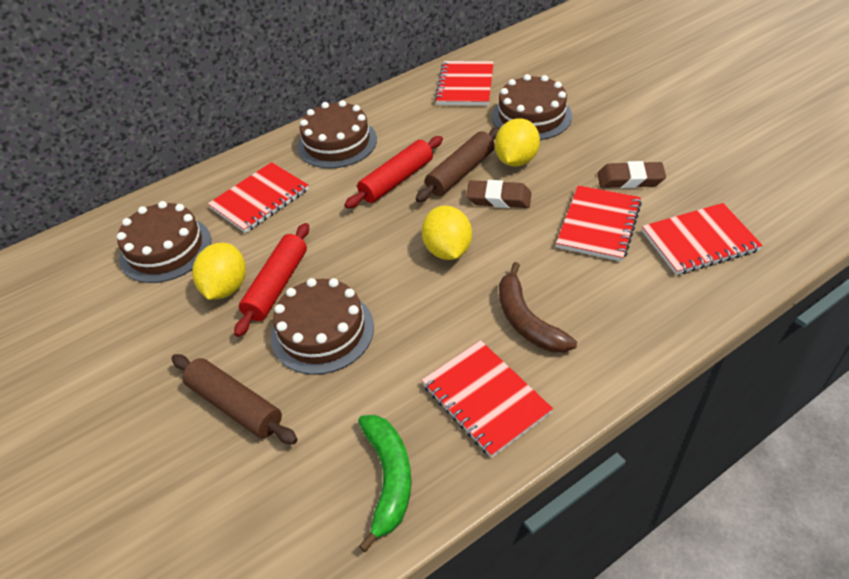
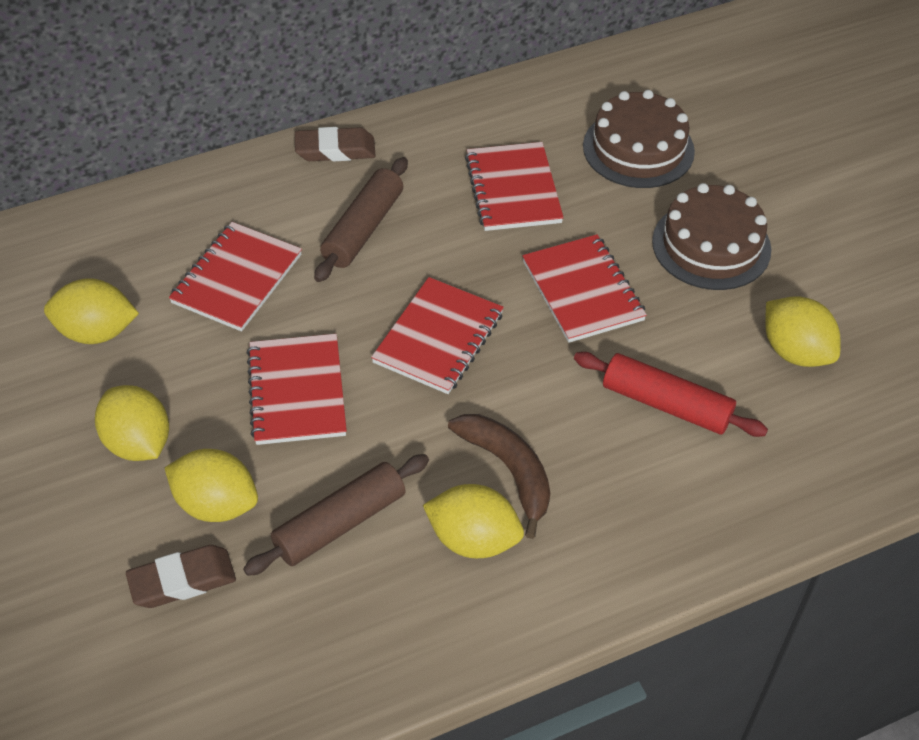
brown cake: [117,201,211,283] [271,278,374,375] [297,100,377,168] [492,74,572,140] = 4 -> [583,90,695,188] [652,183,771,290] = 2
green banana: [358,415,411,552] = 1 -> none = 0
red rolling pin: [234,223,309,337] [345,136,443,209] = 2 -> [574,352,768,437] = 1
yellow lemon: [192,243,246,300] [422,205,472,260] [495,118,540,166] = 3 -> [44,278,139,344] [95,385,169,461] [164,449,258,522] [423,484,524,558] [765,296,841,367] = 5

